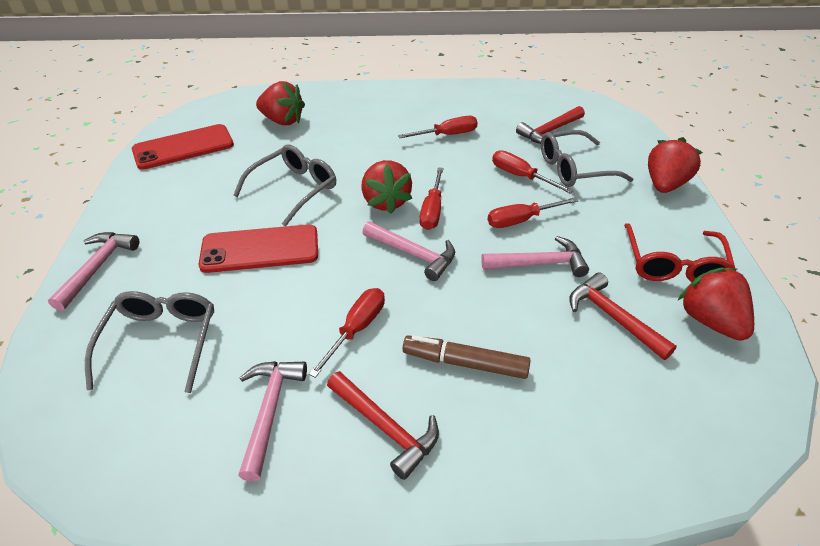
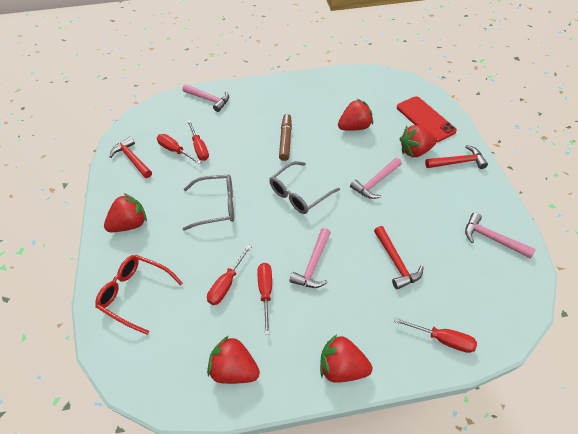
grey glasses: [85,291,214,393] [233,144,336,226] [541,130,633,187] = 3 -> [183,175,234,231] [269,161,340,214] = 2
red phone: [132,124,234,170] [199,224,318,273] = 2 -> [397,96,457,142] = 1
red strawberry: [256,81,305,125] [361,160,412,214] [648,137,703,193] [678,268,754,341] = 4 -> [104,193,147,232] [207,336,260,384] [320,334,372,383] [338,99,373,131] [400,125,437,158] = 5

